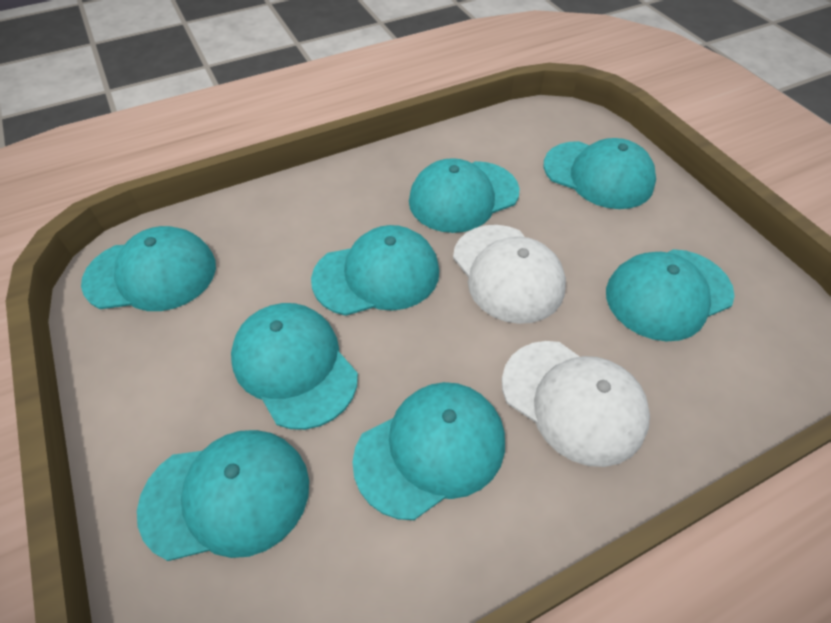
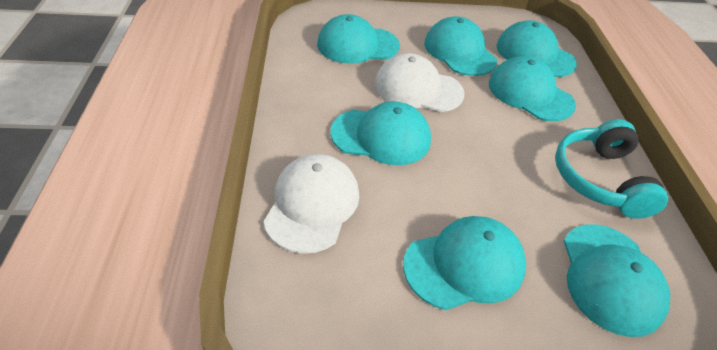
turquoise cap: [81,226,216,311] [137,430,309,561] [231,303,358,430] [311,225,439,316] [353,382,505,520] [409,158,520,233] [544,138,656,209] [606,249,734,342] = 8 -> [317,14,400,64] [330,101,431,165] [403,216,526,310] [424,16,497,76] [489,56,576,121] [496,20,577,77] [564,224,670,337] = 7
turquoise headphones: none = 0 -> [555,119,668,219] = 1

